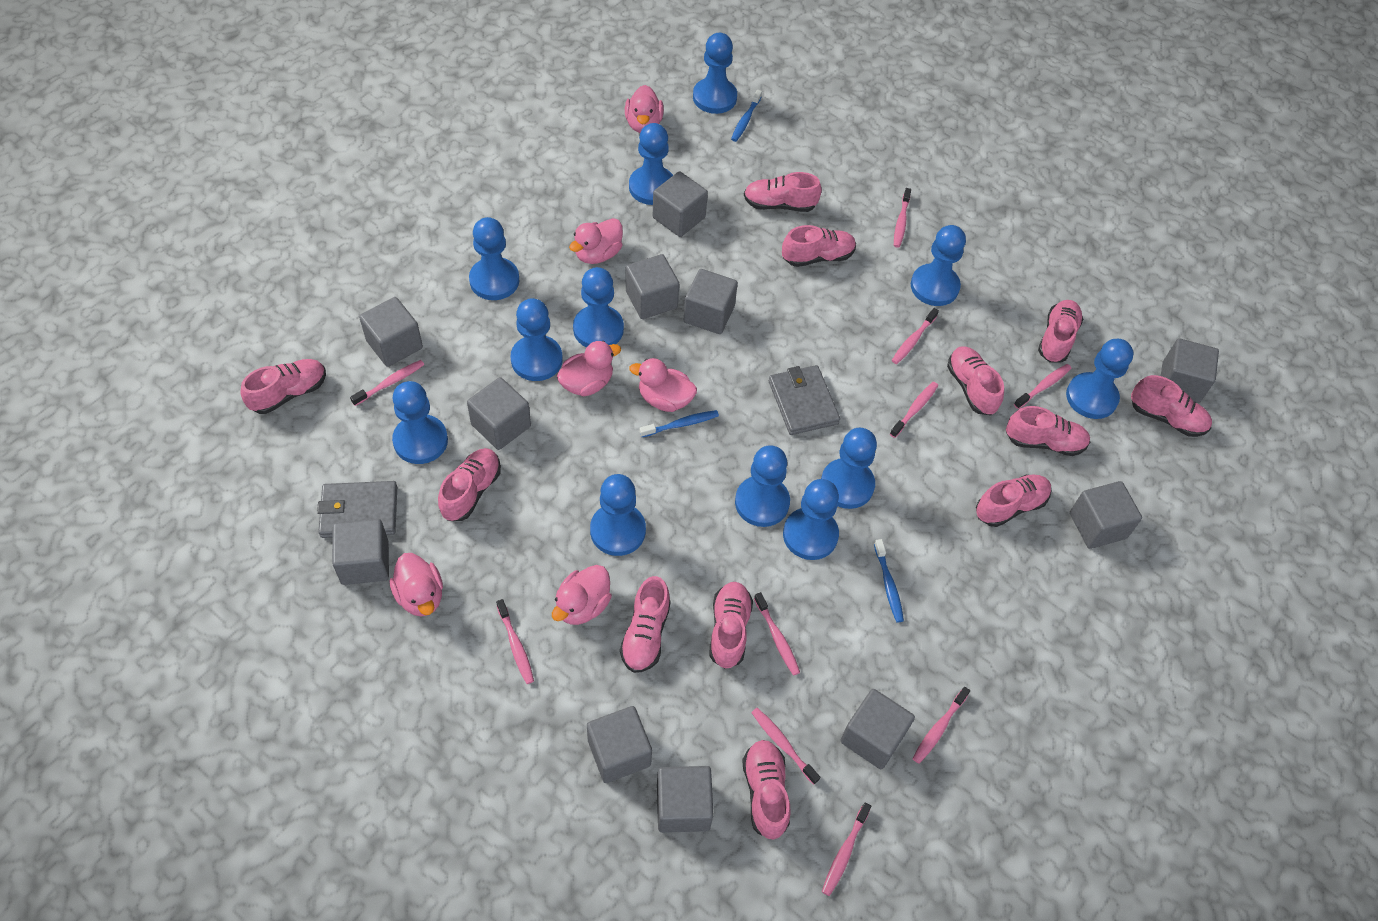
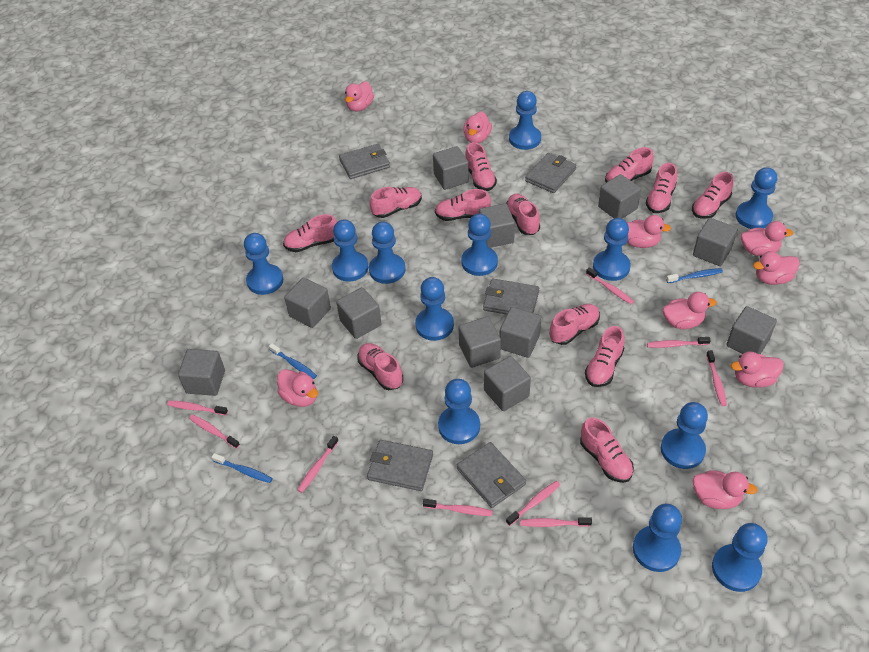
grey wallet: [317,481,397,538] [769,365,840,435] = 2 -> [339,144,390,179] [367,440,433,491] [457,442,526,508] [483,279,539,315] [525,153,577,193] = 5
pink duck: [389,553,443,617] [552,565,612,625] [557,341,621,396] [569,218,623,264] [625,85,664,133] [629,358,697,412] = 6 -> [277,369,318,407] [345,81,374,112] [463,111,492,143] [627,215,671,248] [663,292,717,329] [693,470,758,509] [731,352,784,387] [741,221,793,256] [753,251,800,285] = 9
pink toothbrush: [350,360,424,406] [496,599,534,684] [751,708,820,785] [754,592,800,675] [822,803,871,896] [890,382,938,438] [892,308,939,364] [894,188,911,248] [912,687,970,764] [1014,364,1072,409] = 10 -> [167,401,228,415] [189,414,240,449] [298,436,339,493] [423,499,493,516] [506,481,560,526] [520,517,592,527] [586,267,634,304] [647,337,711,348] [706,350,727,406] = 9

